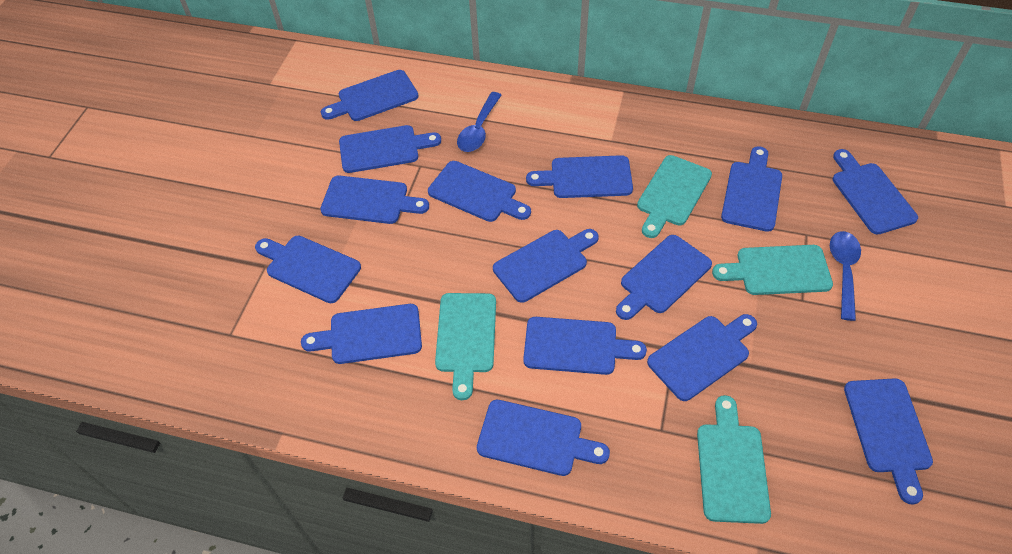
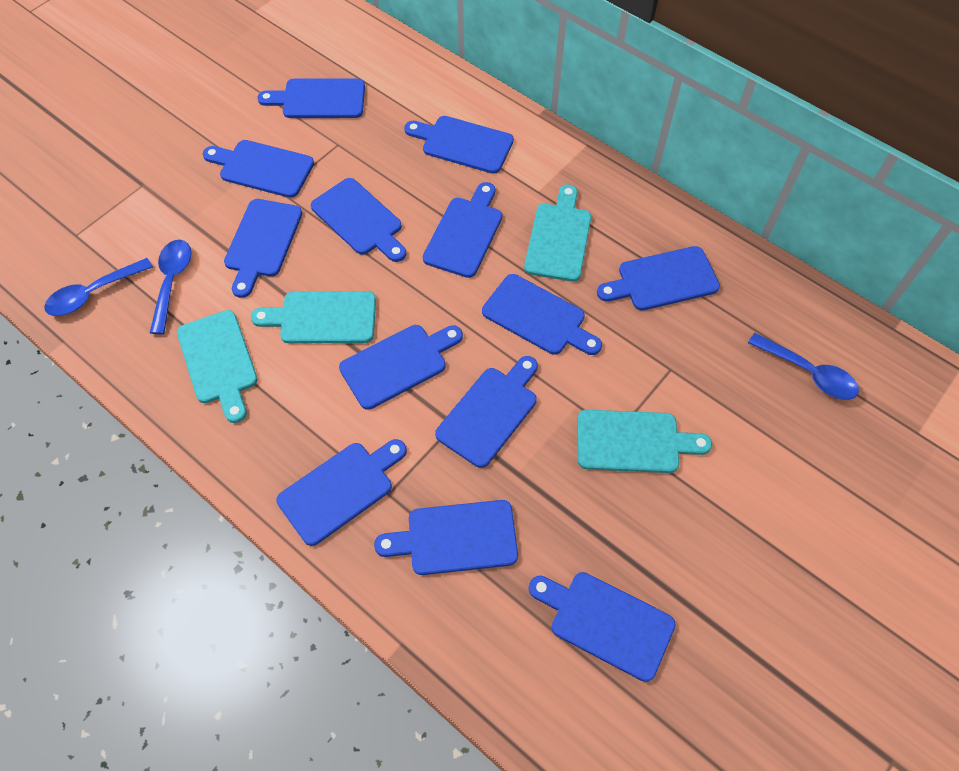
blue cutting board: [255,235,361,303] [301,304,422,364] [320,176,429,224] [321,70,418,121] [339,125,441,173] [428,161,531,222] [477,400,610,476] [493,229,599,303] [523,317,647,375] [526,155,633,198] [616,235,712,320] [647,314,757,401] [721,146,782,232] [833,149,918,235] [844,378,933,505] = 15 -> [203,140,314,198] [224,199,302,298] [258,79,365,118] [277,439,407,546] [311,178,406,262] [339,325,463,410] [374,500,518,575] [404,116,514,174] [423,182,502,278] [435,356,538,468] [482,274,602,355] [529,572,676,682] [597,246,720,311] = 13
blue spoon: [457,92,502,152] [830,231,861,321] = 2 -> [44,258,153,316] [150,240,191,334] [748,333,859,400] = 3

